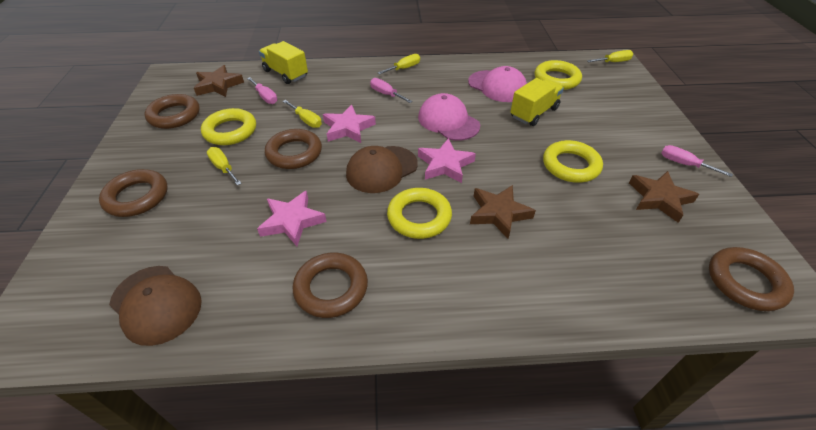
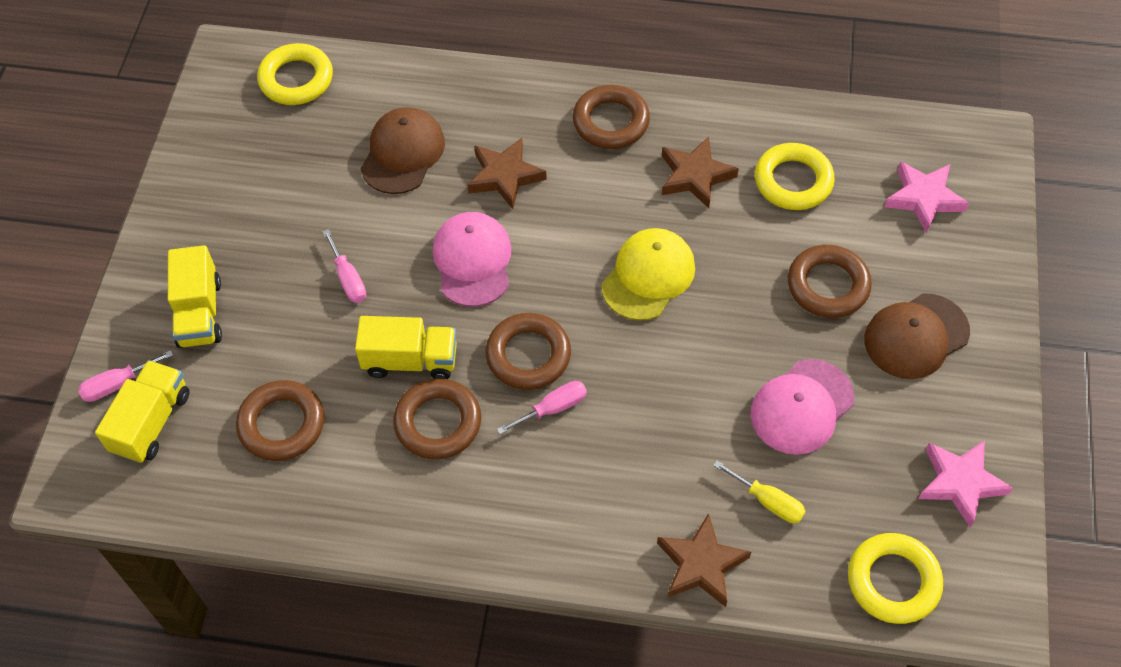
pink star: [257,191,327,246] [323,105,376,143] [418,138,476,183] = 3 -> [884,161,969,234] [918,440,1013,527] = 2
yellow cap: none = 0 -> [602,228,695,321] = 1
yellow ring: [201,108,256,145] [387,188,452,239] [535,60,582,90] [543,140,603,183] = 4 -> [257,43,333,105] [755,143,835,210] [848,533,943,624] = 3
yellow screwdriver: [207,147,242,186] [283,100,322,128] [378,54,420,75] [587,50,633,62] = 4 -> [713,460,806,523] = 1
yellow truck: [259,41,308,84] [510,78,564,126] = 2 -> [95,360,190,463] [168,245,222,348] [355,316,457,379] = 3

